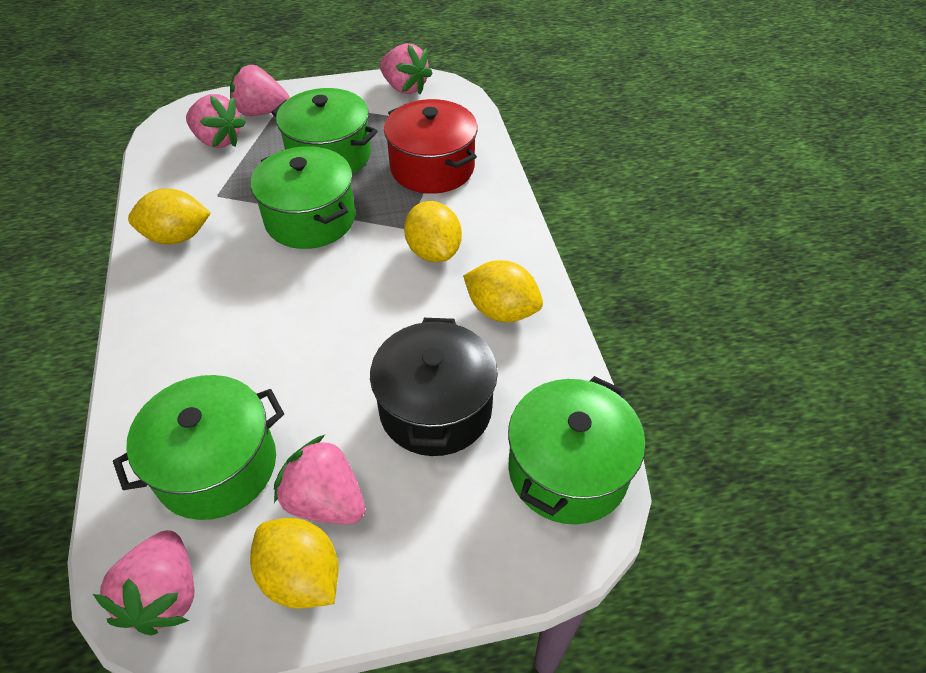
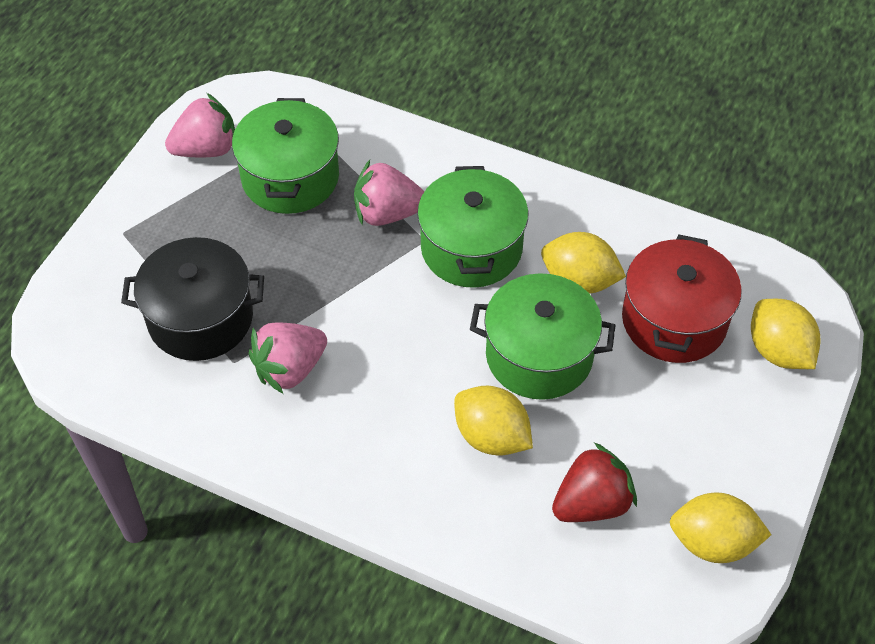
green pot: [113,375,284,520] [251,146,356,249] [271,88,378,174] [508,376,646,524] = 4 -> [232,98,339,214] [417,166,529,288] [470,273,616,400] = 3
pink strawberry: [93,530,194,636] [186,94,246,148] [230,64,290,116] [274,435,365,525] [380,43,433,95] = 5 -> [165,93,235,157] [248,323,327,394] [354,160,424,226] = 3
red strawberry: none = 0 -> [552,443,637,522] = 1

